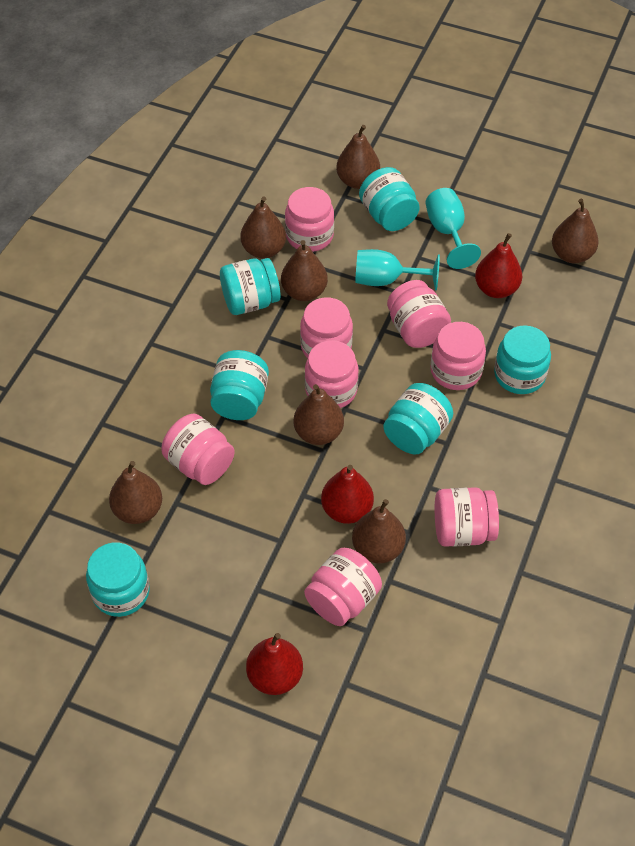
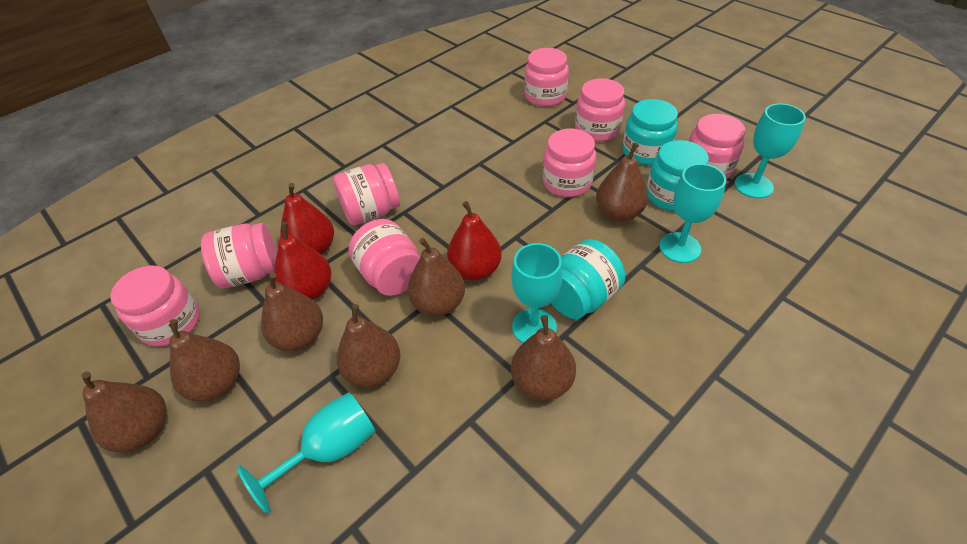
turquoise goblet: [355,249,440,290] [426,188,481,269] = 2 -> [237,392,376,514] [511,243,563,343] [659,164,726,263] [735,103,806,198] = 4
turquoise jar: [86,542,150,617] [210,350,269,420] [220,258,281,315] [359,167,420,231] [383,383,453,455] [494,325,551,394] = 6 -> [551,239,625,319] [623,99,678,165] [646,140,709,211] = 3

